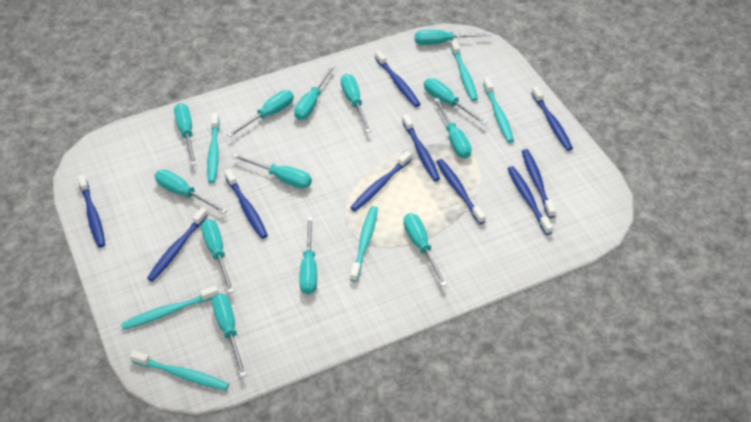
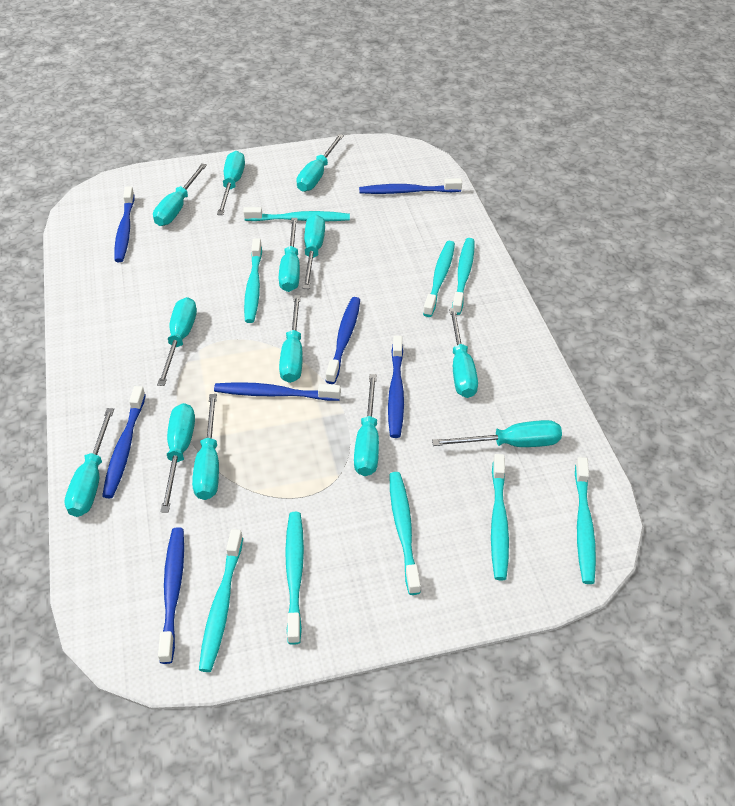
blue toothbrush: [78,174,105,247] [147,207,208,282] [224,169,268,239] [350,151,412,211] [375,50,420,107] [402,114,440,181] [436,159,486,224] [507,166,553,235] [522,149,556,218] [531,86,573,151] = 10 -> [102,386,146,498] [114,186,135,262] [158,527,184,664] [214,382,341,401] [326,297,360,384] [359,178,462,194] [388,336,404,438] = 7
turquoise toothbrush: [121,285,219,330] [130,350,229,391] [207,113,220,183] [350,206,378,282] [450,40,478,101] [483,78,514,143] = 6 -> [199,529,243,672] [243,207,350,221] [244,238,262,323] [285,512,304,645] [389,472,421,595] [423,241,455,317] [452,238,474,315] [491,454,509,580] [575,457,596,584] = 9

